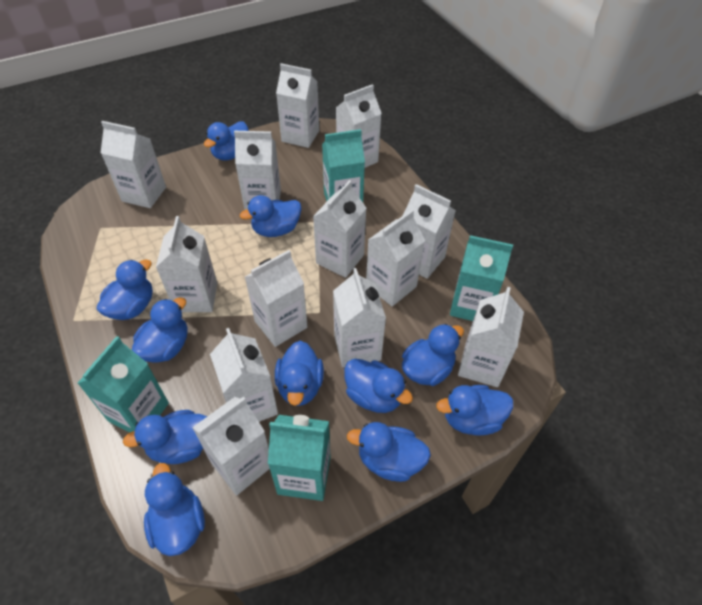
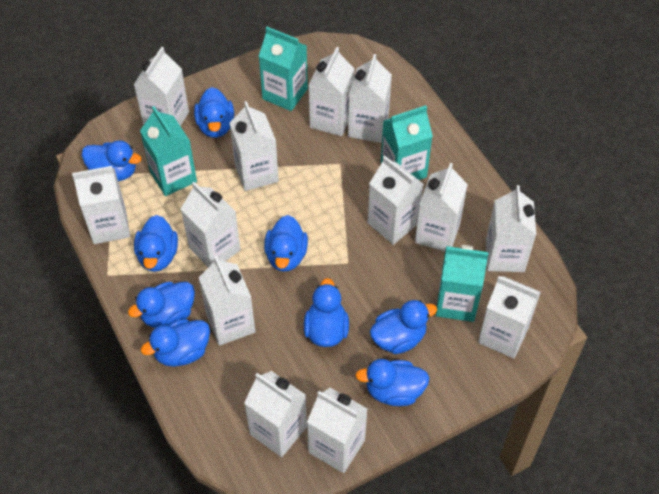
blue duck: [97,259,153,320] [123,410,207,464] [132,297,188,363] [144,463,205,556] [204,121,249,160] [240,195,302,237] [275,341,324,406] [344,359,413,413] [347,422,431,482] [402,324,464,386] [436,385,513,436] = 11 -> [82,140,141,181] [128,282,195,328] [134,215,178,272] [141,319,210,367] [194,87,234,138] [264,215,308,272] [304,278,349,347] [355,359,430,406] [370,300,437,354] = 9

